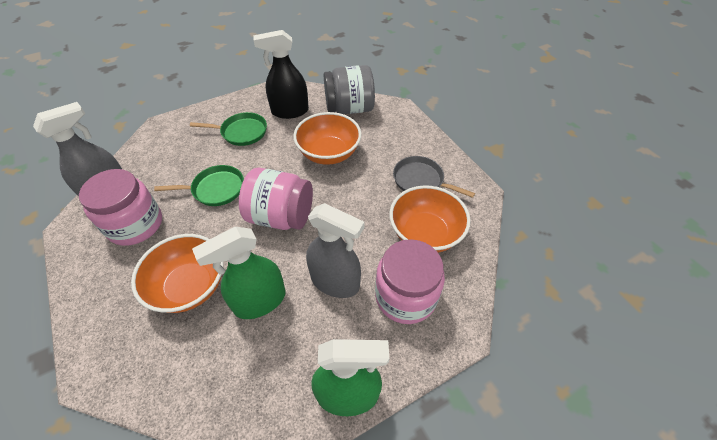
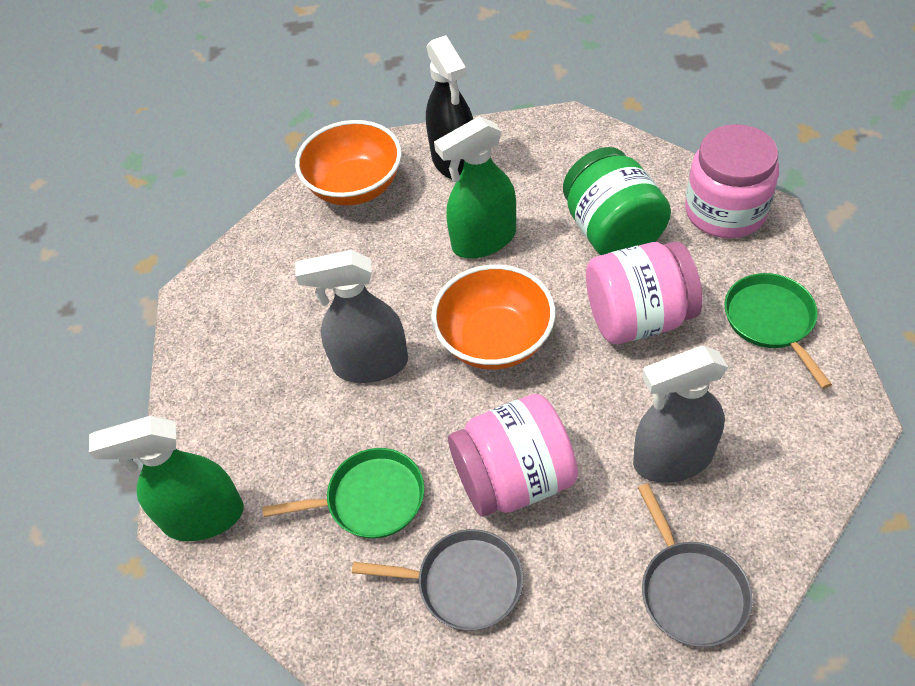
green jar: none = 0 -> [563,147,671,255] = 1
grey jar: [324,65,375,114] = 1 -> none = 0
grey pan: [393,156,475,198] = 1 -> [352,529,523,631] [638,483,753,647] = 2
orange bowl: [131,234,223,313] [293,112,362,165] [389,186,471,252] = 3 -> [295,120,402,206] [431,264,555,370] = 2

